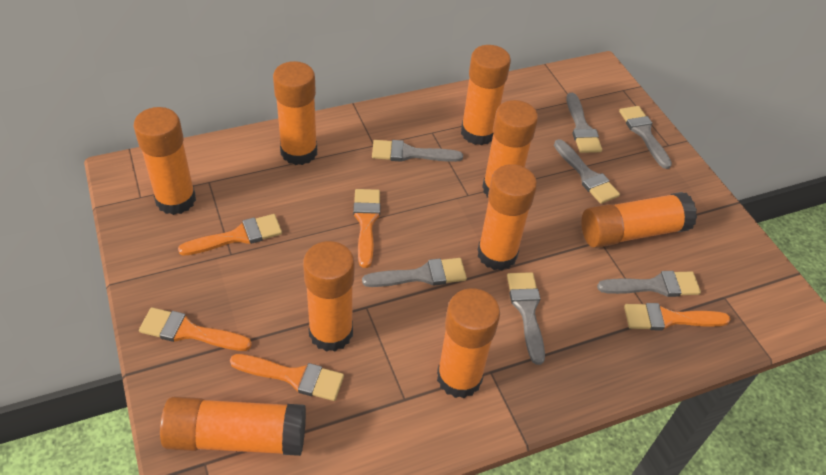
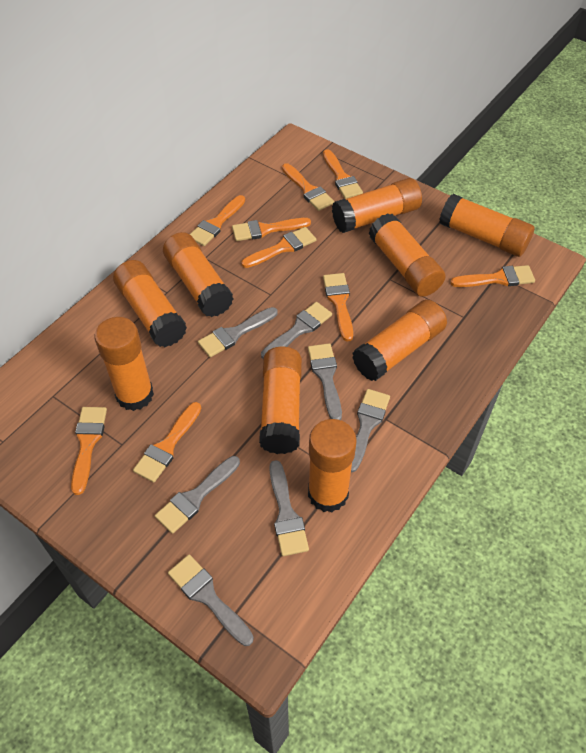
orange brush: [139,307,252,351] [178,214,282,256] [230,354,344,401] [353,189,380,268] [624,303,731,330] = 5 -> [71,407,107,495] [133,402,201,483] [190,195,245,246] [232,218,311,241] [241,227,316,268] [282,163,334,211] [323,149,363,199] [323,273,353,342] [450,265,535,287] = 9

